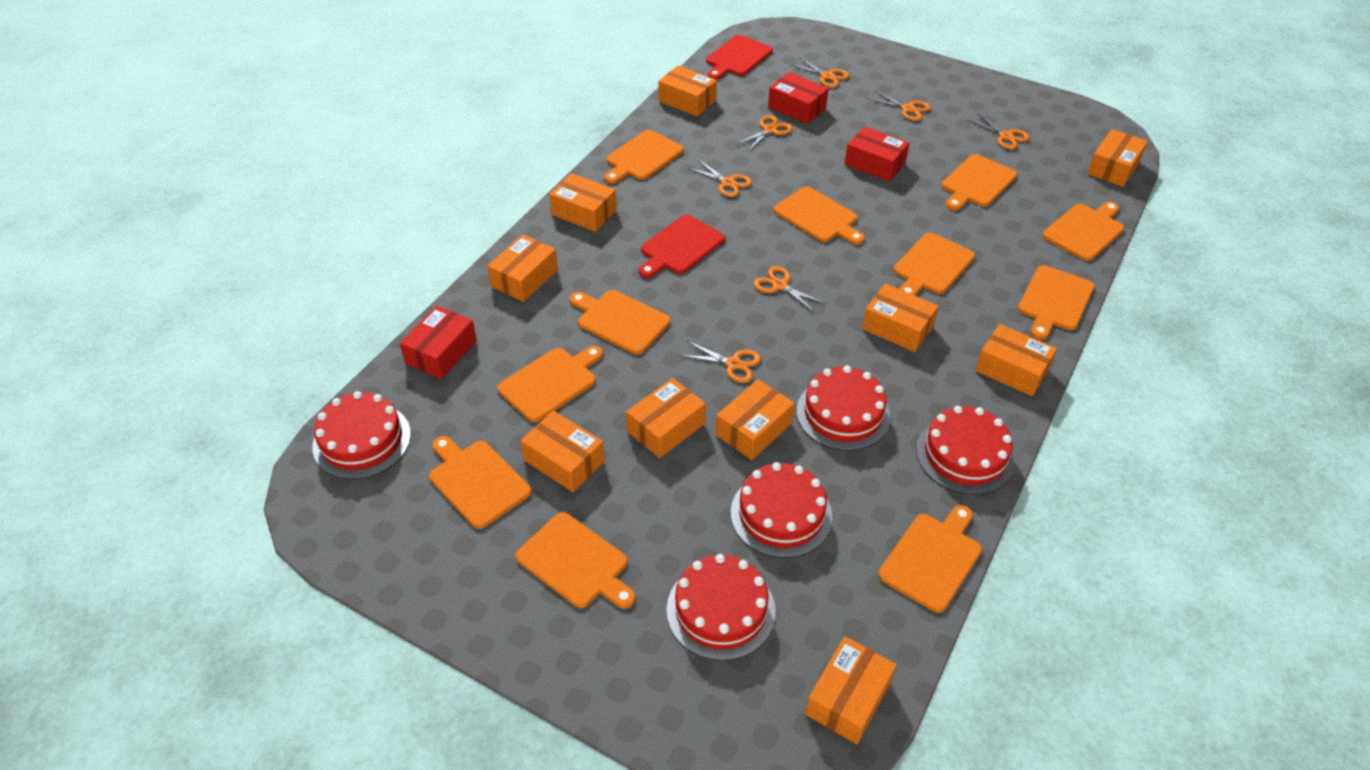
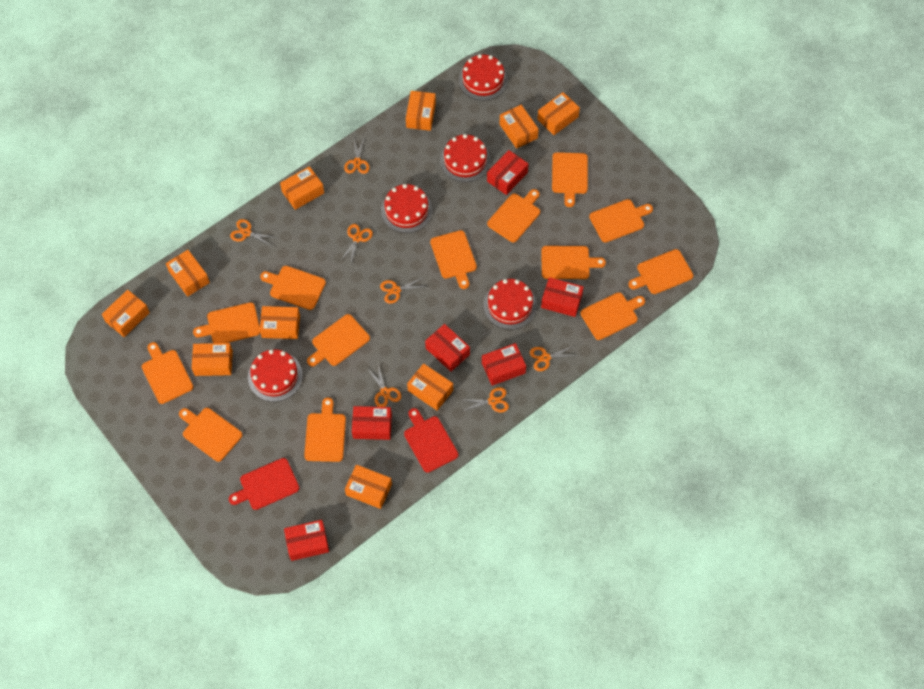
orange cutting board: [429,436,532,529] [497,346,603,422] [515,512,636,609] [569,290,671,355] [604,130,684,184] [774,186,865,245] [878,505,982,613] [894,233,975,296] [941,154,1017,211] [1018,265,1095,340] [1042,201,1124,261] = 11 -> [142,342,193,404] [179,408,242,462] [193,302,260,343] [260,266,326,310] [304,398,346,462] [307,314,370,367] [430,230,477,289] [487,189,540,242] [541,246,606,279] [552,152,588,207] [580,292,645,340] [589,199,653,243] [628,249,693,294] = 13
red box: [400,306,477,379] [768,72,829,124] [845,126,909,182] = 3 -> [284,520,329,561] [352,406,392,440] [425,324,470,372] [482,343,526,386] [487,150,528,195] [541,277,584,317] = 6

